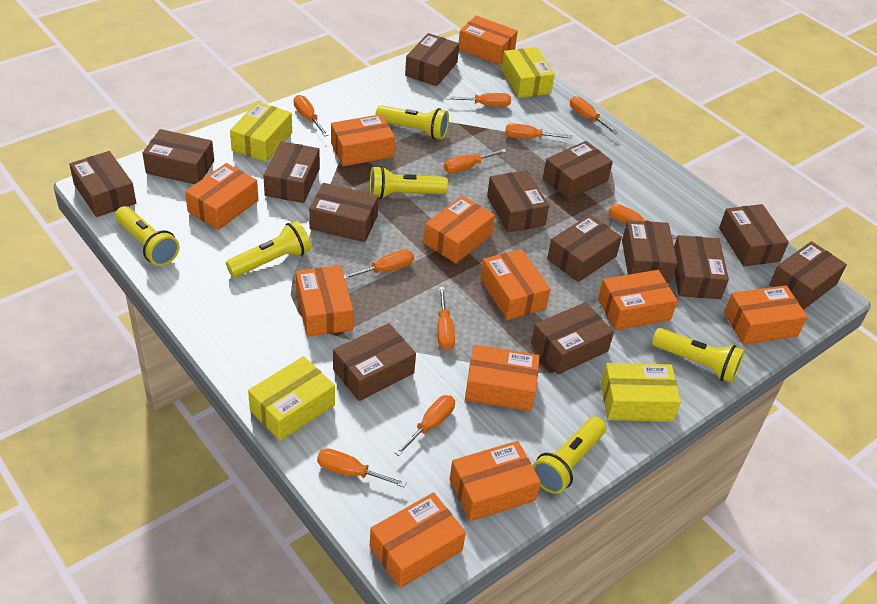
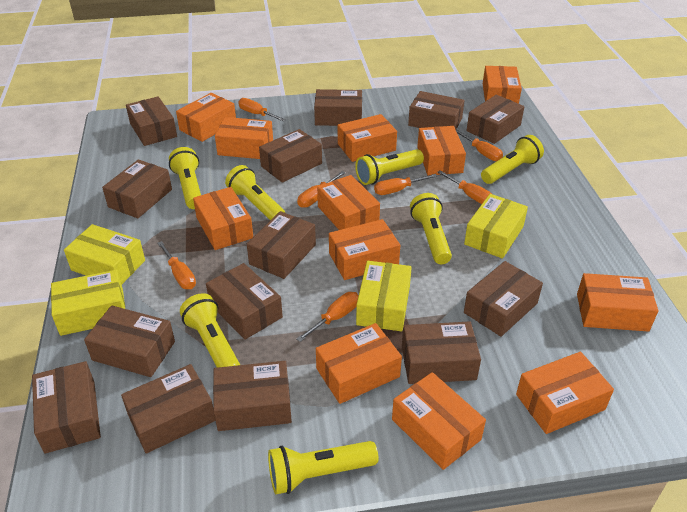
orange box: [185,163,258,230] [296,265,353,337] [331,114,395,166] [370,492,466,588] [424,196,495,264] [450,441,541,522] [459,16,518,65] [465,345,540,411] [480,249,551,320] [598,270,678,330] [724,285,807,345] = 11 -> [176,93,236,142] [193,187,253,250] [215,117,273,159] [316,323,402,404] [317,175,380,230] [329,219,400,280] [338,114,397,162] [392,372,486,470] [417,126,466,176] [483,66,522,104] [516,352,614,434] [577,273,658,332] = 12
orange screwdriver: [294,95,328,136] [317,448,407,488] [344,250,414,279] [395,395,455,456] [437,287,455,350] [444,149,507,173] [446,93,511,107] [505,123,572,139] [570,96,619,134] [609,204,677,240] = 10 -> [157,241,196,289] [238,98,286,122] [296,292,359,342] [297,171,345,208] [374,174,437,195] [437,171,492,204] [456,129,503,161] = 7
yellow flashlight: [115,206,180,266] [226,221,311,277] [370,166,448,199] [376,105,449,139] [533,417,606,494] [652,328,745,383] = 6 -> [169,147,201,209] [180,293,240,368] [225,165,285,220] [268,441,378,494] [355,149,424,185] [410,193,452,264] [481,135,544,184] = 7

